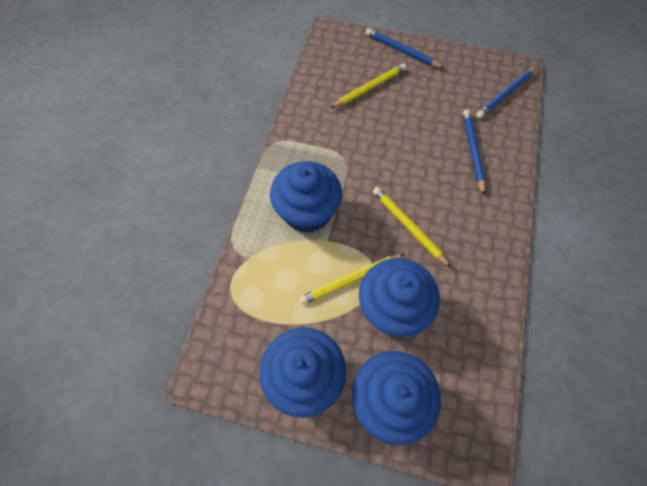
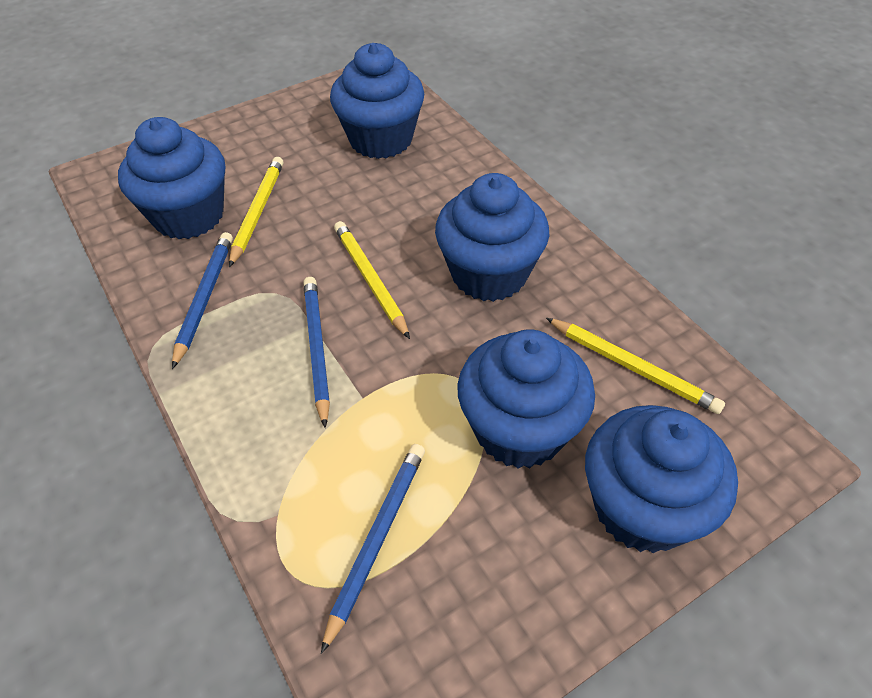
blue cupcake: [259,327,346,418] [270,161,342,233] [352,351,441,445] [359,258,440,337] = 4 -> [118,117,225,239] [330,43,424,159] [435,173,549,302] [457,329,595,469] [585,405,738,553] = 5

